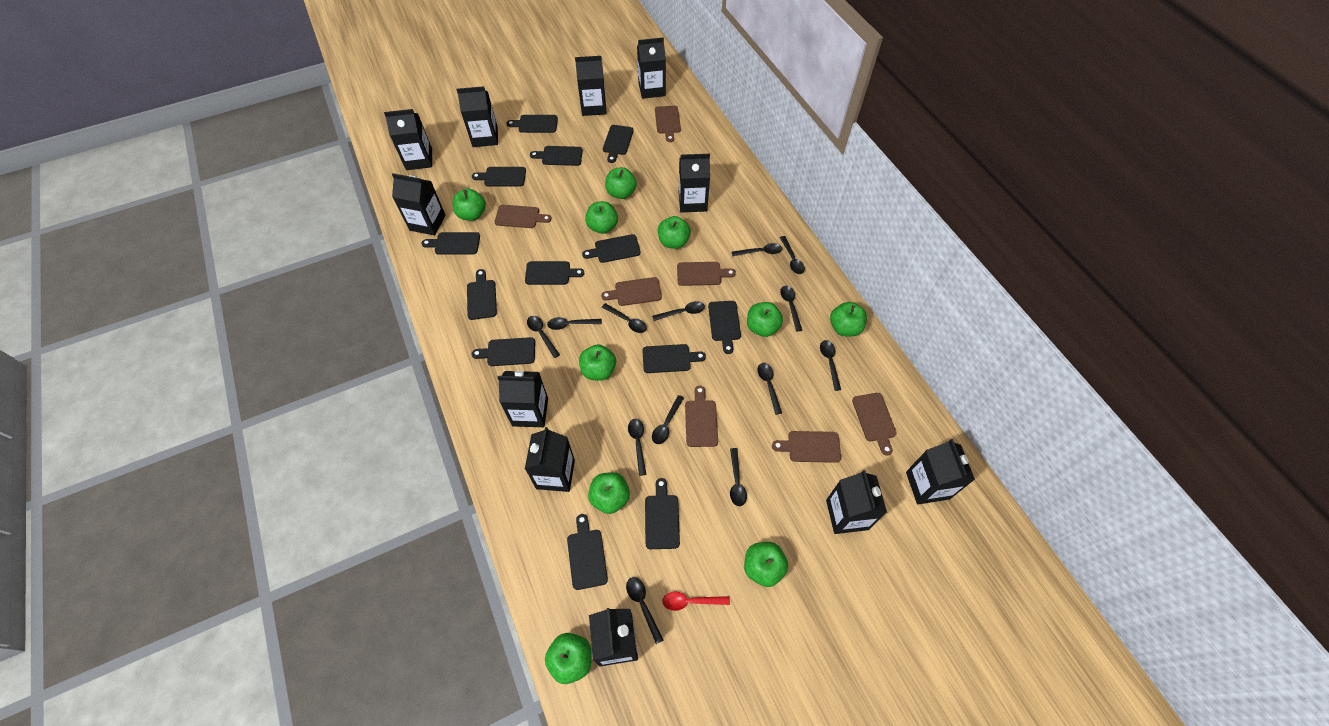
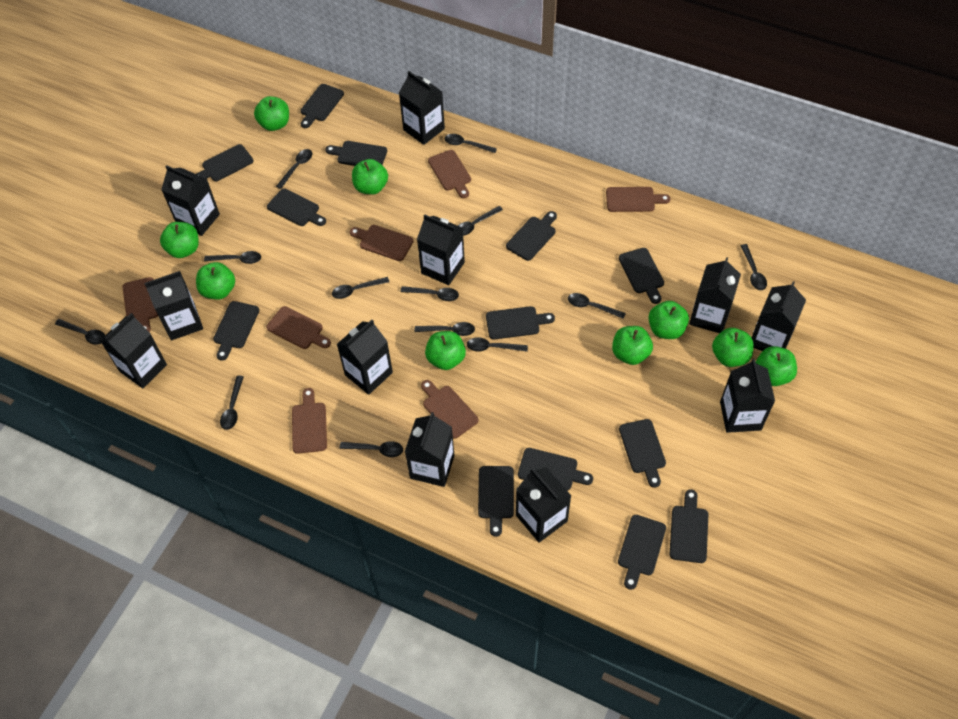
green apple: [452,188,486,221] [545,633,592,684] [579,344,616,381] [585,201,618,234] [588,472,630,514] [605,167,637,199] [658,216,691,249] [744,542,788,587] [747,302,783,337] [830,302,867,336] = 10 -> [160,222,199,258] [196,262,235,300] [254,96,289,131] [352,159,388,195] [425,331,466,370] [612,326,653,365] [648,301,689,339] [712,328,753,367] [756,346,797,386] = 9
red spoon: [662,591,730,611] = 1 -> none = 0

